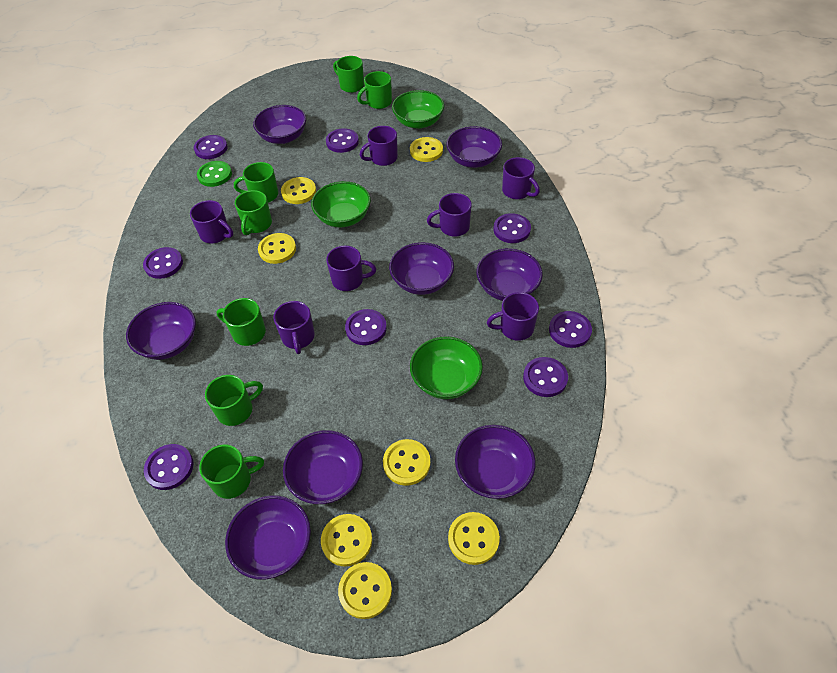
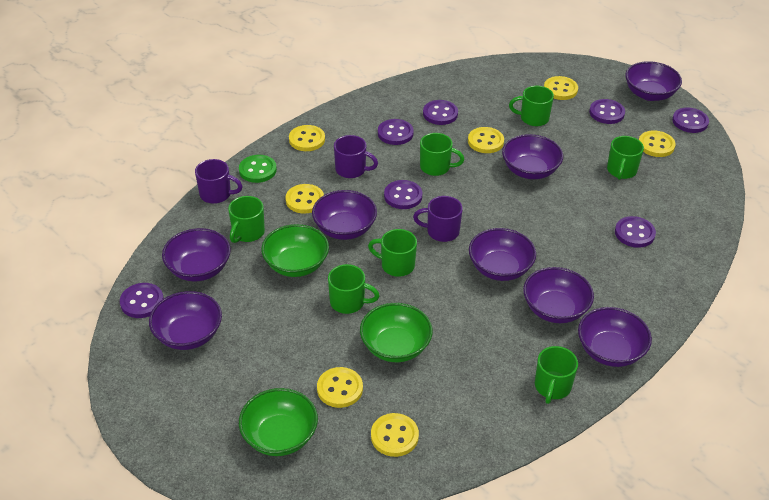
purple button: [143,247,183,279] [144,444,193,490] [194,135,228,159] [326,128,359,153] [345,309,387,345] [493,213,531,243] [523,357,568,397] [549,311,592,348] = 8 -> [120,283,164,318] [378,119,414,145] [384,180,423,209] [423,100,458,125] [589,99,625,124] [615,216,656,248] [672,108,709,133] = 7
purple mug: [190,200,233,243] [273,301,315,354] [326,246,376,291] [360,126,398,166] [427,193,472,237] [487,292,539,341] [502,157,540,199] = 7 -> [195,159,243,204] [334,135,378,178] [413,196,463,242] = 3

